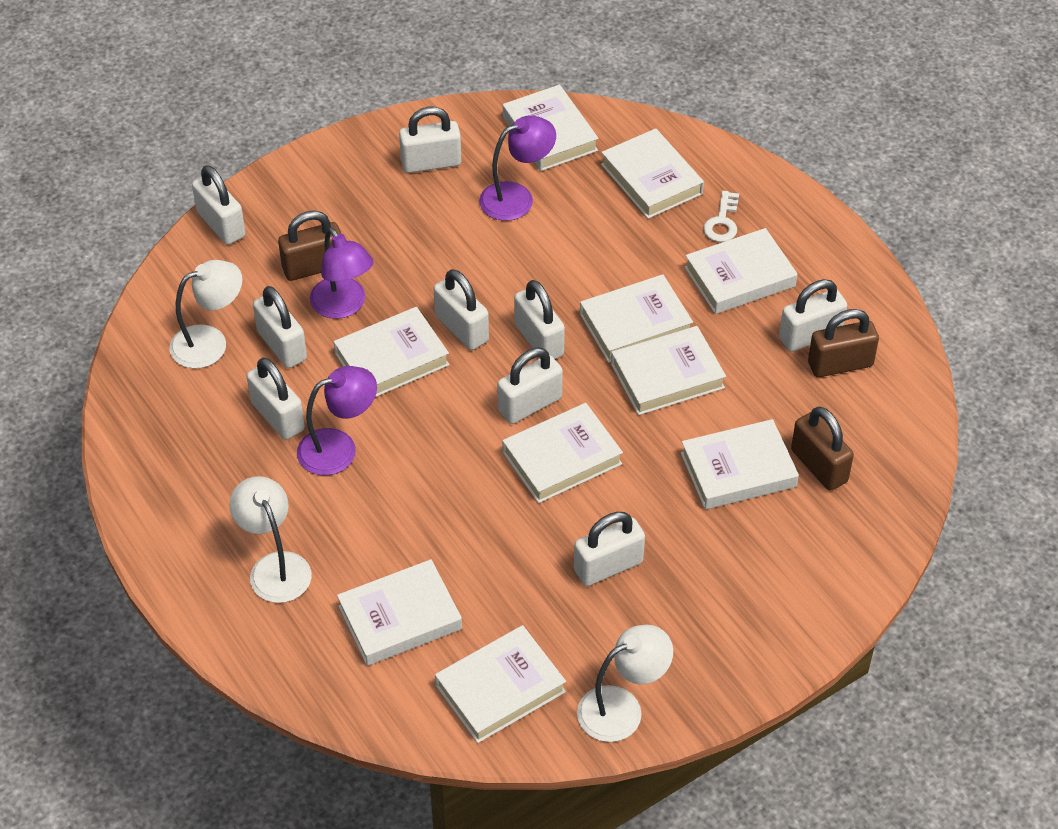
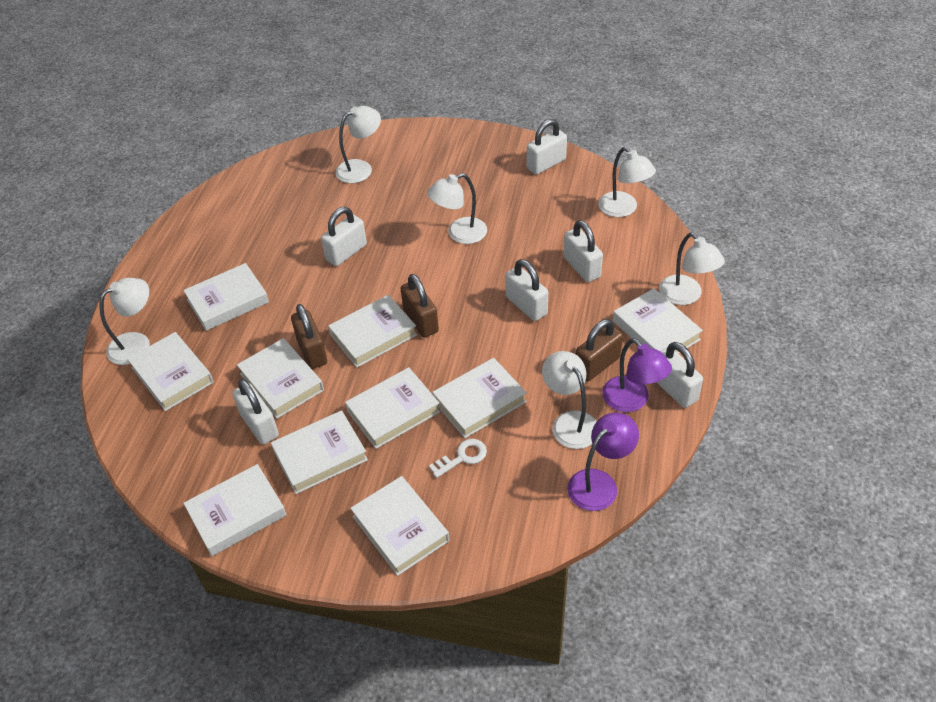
purple lamp: [297,366,377,475] [310,227,373,319] [479,115,556,221] = 3 -> [567,412,639,511] [602,338,672,412] = 2
white lamp: [169,260,242,369] [229,476,312,603] [577,625,673,742] = 3 -> [99,278,150,365] [335,106,381,183] [427,173,487,244] [542,351,597,449] [598,147,656,217] [659,233,725,305] = 6
white padlock: [192,165,246,245] [247,358,305,440] [253,286,307,368] [399,107,461,173] [434,269,489,350] [497,348,563,424] [514,280,565,359] [574,512,645,586] [779,279,847,352] = 9 -> [232,379,279,445] [321,207,367,266] [505,259,548,321] [527,119,567,175] [563,220,603,282] [656,342,703,408] = 6

